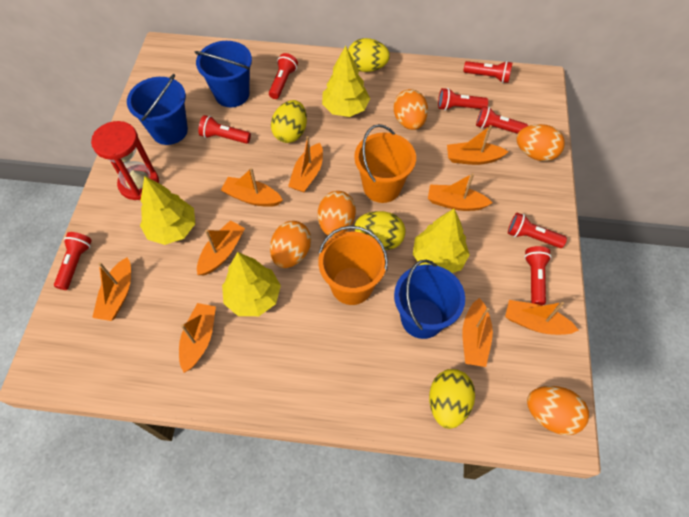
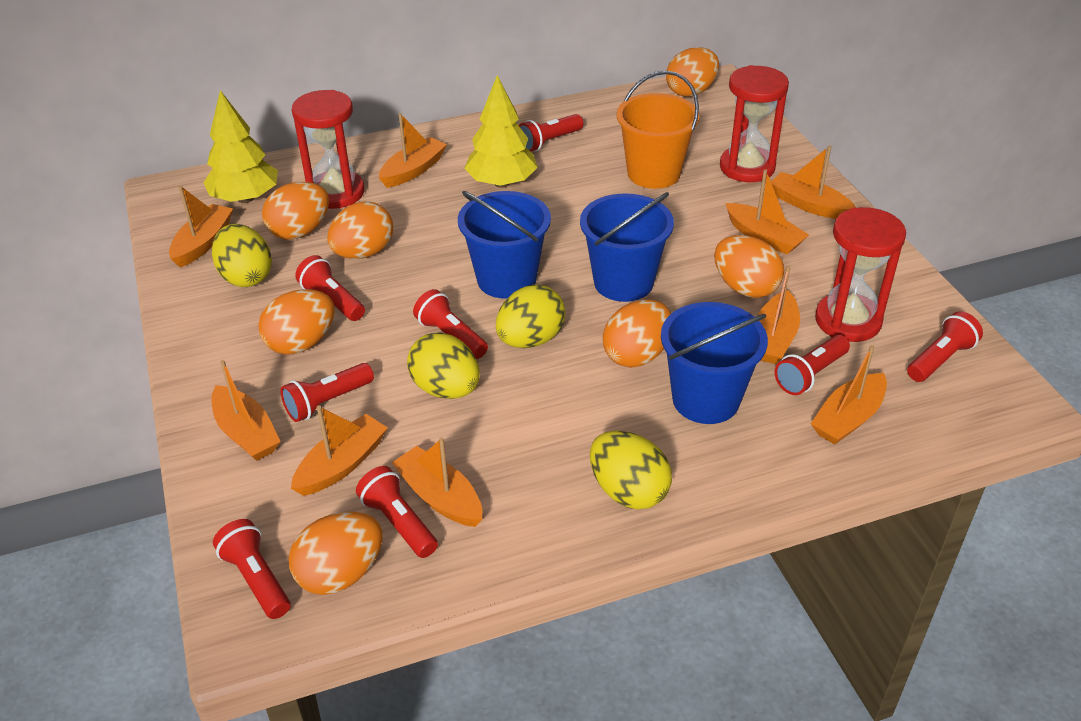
orange bucket: [318,226,388,305] [354,124,416,203] = 2 -> [617,70,700,189] = 1
orange egg: [270,221,311,268] [318,191,356,237] [393,89,428,130] [516,124,565,161] [527,386,589,435] = 5 -> [258,289,335,355] [262,182,329,239] [288,512,382,595] [327,201,393,259] [603,299,671,368] [666,47,719,97] [714,235,784,298] = 7
red hourglass: [91,121,159,200] = 1 -> [292,90,364,209] [720,65,789,182] [815,207,906,342] = 3
yellow tree: [140,176,195,245] [222,252,281,316] [322,46,370,117] [413,209,470,273] = 4 -> [203,90,278,203] [464,75,538,188] = 2

